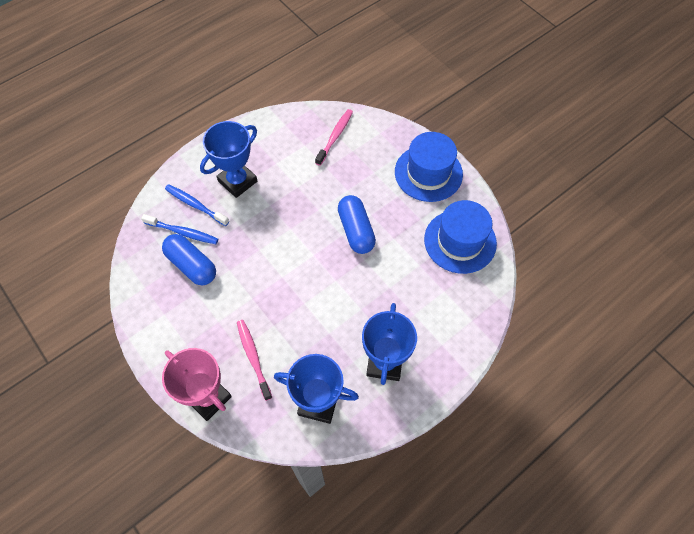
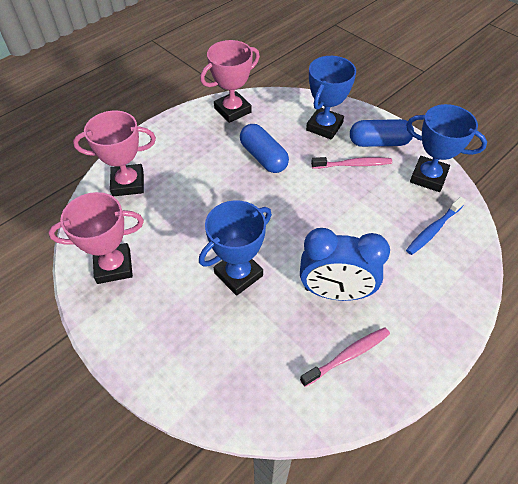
blue clock: none = 0 -> [300,228,390,301] = 1
blue hat: [395,132,463,202] [424,200,497,274] = 2 -> none = 0
blue toothbrush: [141,214,218,244] [165,184,229,226] = 2 -> [406,197,466,255] = 1
pink trophy: [162,348,232,421] = 1 -> [48,192,144,284] [73,111,156,197] [200,40,260,123] = 3

